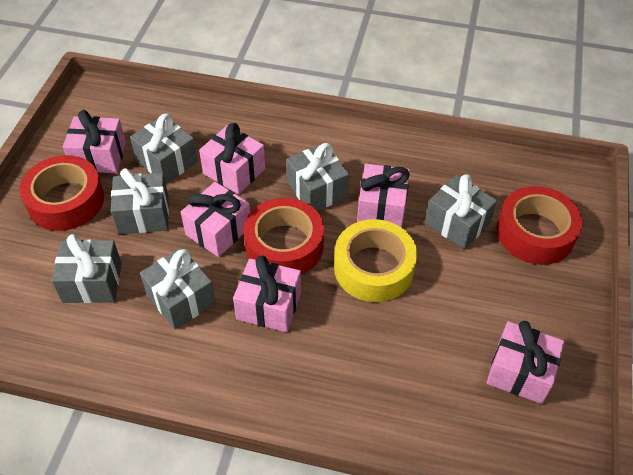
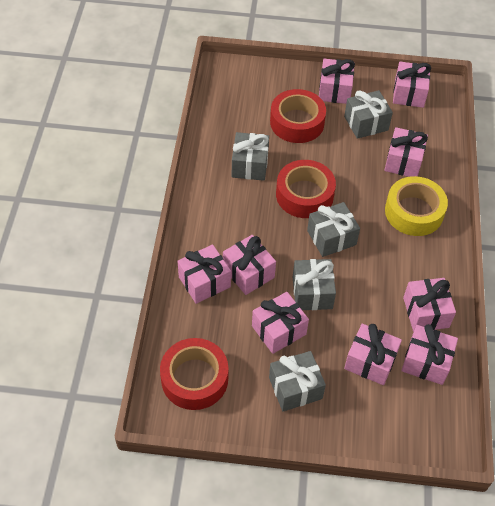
grey gift: [51,234,122,303] [111,168,169,234] [130,114,198,184] [140,248,216,329] [287,143,349,211] [425,174,497,249] = 6 -> [232,132,269,181] [269,351,326,411] [293,259,336,310] [307,202,360,257] [344,90,393,139] = 5
pink gift: [63,110,126,173] [181,182,250,257] [199,123,265,194] [233,256,301,332] [357,164,410,228] [486,321,564,404] = 6 -> [177,244,231,304] [223,235,276,295] [252,292,309,354] [319,59,355,104] [344,324,402,385] [384,127,428,177] [393,62,431,108] [402,324,458,385] [403,278,456,332] = 9

